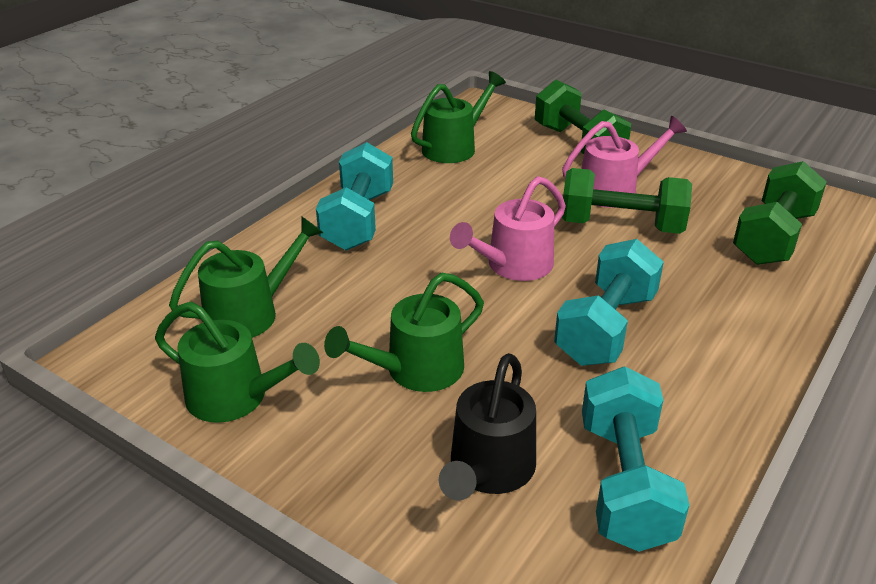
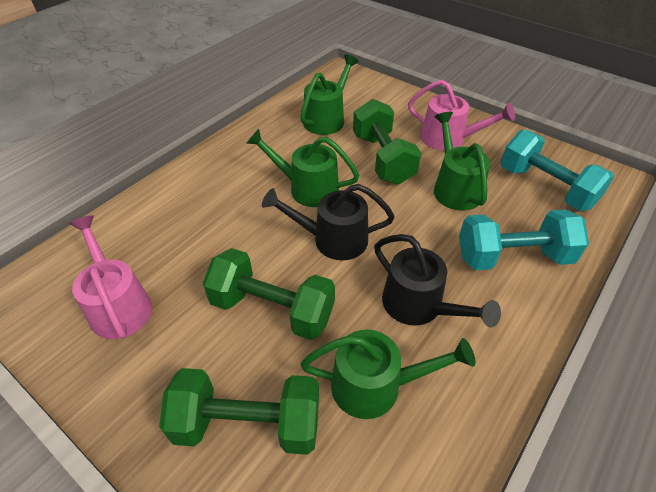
black watering can: [439,353,536,501] = 1 -> [262,184,395,260] [374,234,501,328] = 2
turquoise dumbbell: [316,142,393,250] [554,239,664,366] [582,367,690,552] = 3 -> [459,209,589,270] [501,130,614,211] = 2

